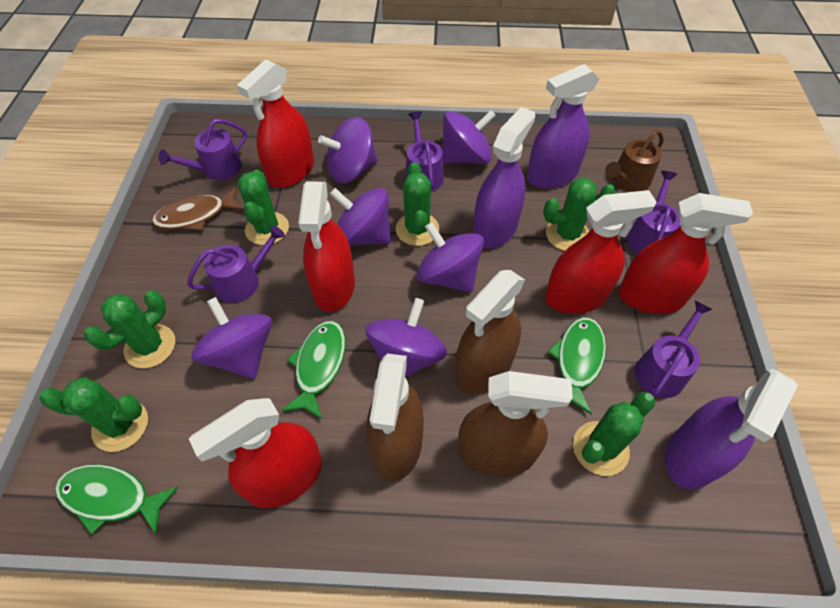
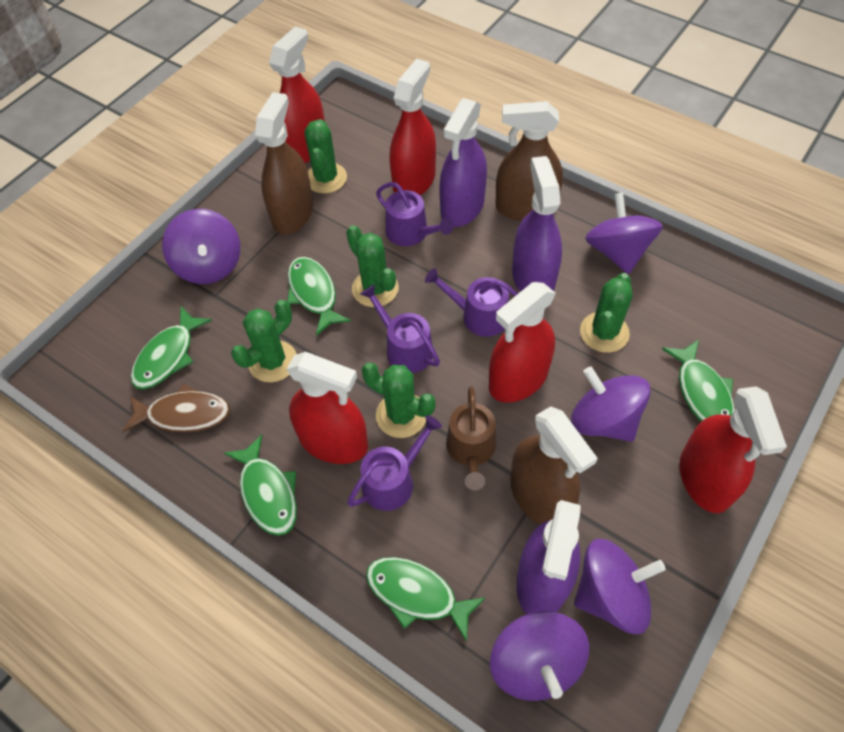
green cactus: [40,377,148,452] [84,290,175,368] [237,170,289,245] [396,162,439,246] [543,178,616,251] [573,392,656,476] = 6 -> [231,300,297,382] [304,119,347,194] [346,225,398,307] [362,363,436,438] [580,273,633,353] = 5
green fish: [55,464,179,535] [281,321,346,420] [547,317,606,414] = 3 -> [131,307,212,389] [224,434,297,536] [287,257,351,336] [366,557,485,642] [662,340,735,422] = 5
purple spinning top: [191,297,272,379] [318,117,378,183] [330,188,391,246] [365,298,447,378] [417,222,484,293] [442,110,496,164] = 6 -> [162,209,240,284] [490,611,589,701] [571,367,651,442] [574,539,666,634] [585,192,663,274] = 5
purple watering can: [159,119,247,180] [187,225,285,303] [405,111,444,192] [627,171,680,254] [635,301,713,398] = 5 -> [347,415,442,511] [360,285,440,373] [376,182,453,246] [425,268,518,337] = 4

